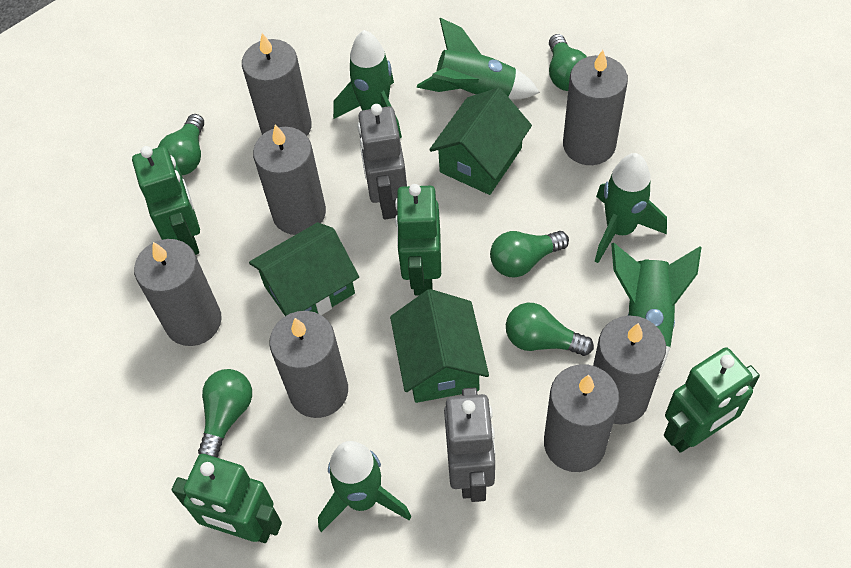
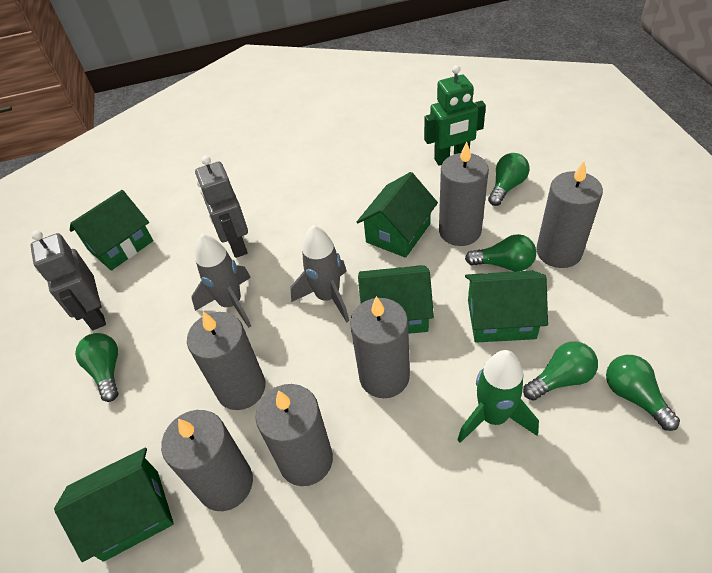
green house: [249,222,359,316] [390,289,489,403] [429,88,532,195] = 3 -> [54,447,174,562] [70,190,153,271] [357,172,438,258] [358,265,434,334] [465,270,548,343] = 5
green robot: [132,146,200,255] [172,454,282,543] [395,184,441,296] [664,347,760,453] = 4 -> [424,65,486,166] = 1
green rocket: [318,441,411,532] [333,30,402,138] [417,18,540,100] [595,153,667,263] [611,243,702,374] = 5 -> [458,350,539,443] = 1
grey candle: [134,239,222,346] [242,33,312,136] [253,124,326,235] [269,311,348,418] [544,364,619,472] [563,50,628,165] [593,316,666,425] = 7 -> [161,410,253,511] [187,312,265,410] [255,384,333,486] [350,296,410,398] [439,141,489,246] [536,161,603,268] = 6
grey rocket: none = 0 -> [192,234,251,328] [291,225,349,323] = 2

